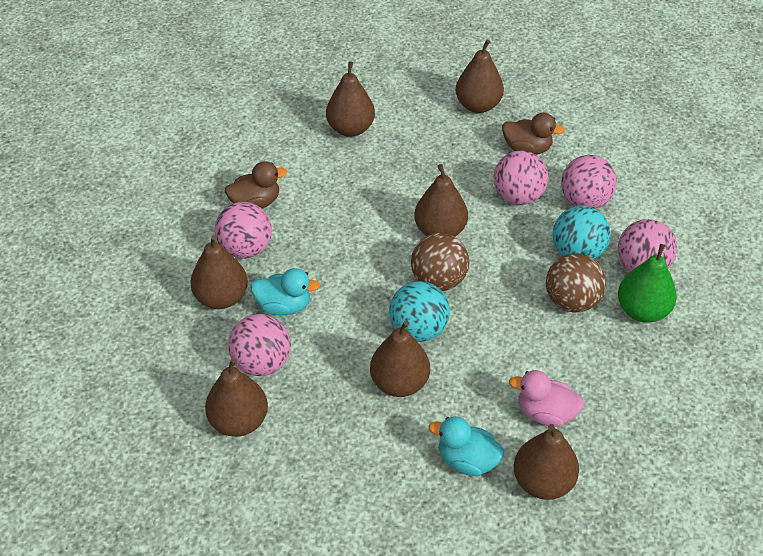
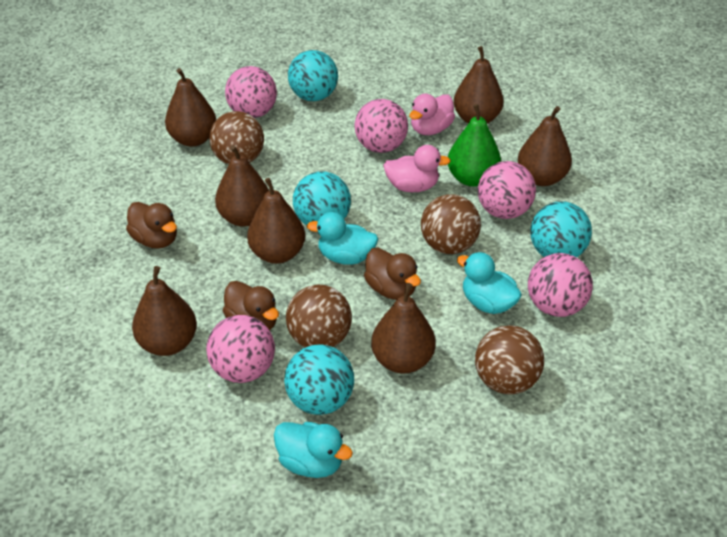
brown ball: [411,233,469,291] [546,253,606,312] = 2 -> [209,111,264,164] [286,284,352,348] [421,194,481,254] [475,325,544,394] = 4
brown duck: [225,161,287,208] [502,113,565,155] = 2 -> [126,202,177,249] [223,281,279,330] [364,248,421,300] = 3
pink duck: [509,370,584,427] = 1 -> [383,145,451,192] [409,94,455,135] = 2
turquoise ball: [389,281,450,342] [552,206,611,260] = 2 -> [284,344,354,415] [288,50,338,101] [293,171,351,225] [530,201,592,257] = 4
turquoise duck: [250,268,320,315] [429,416,504,476] = 2 -> [274,422,353,478] [307,212,378,265] [457,252,522,314] = 3

